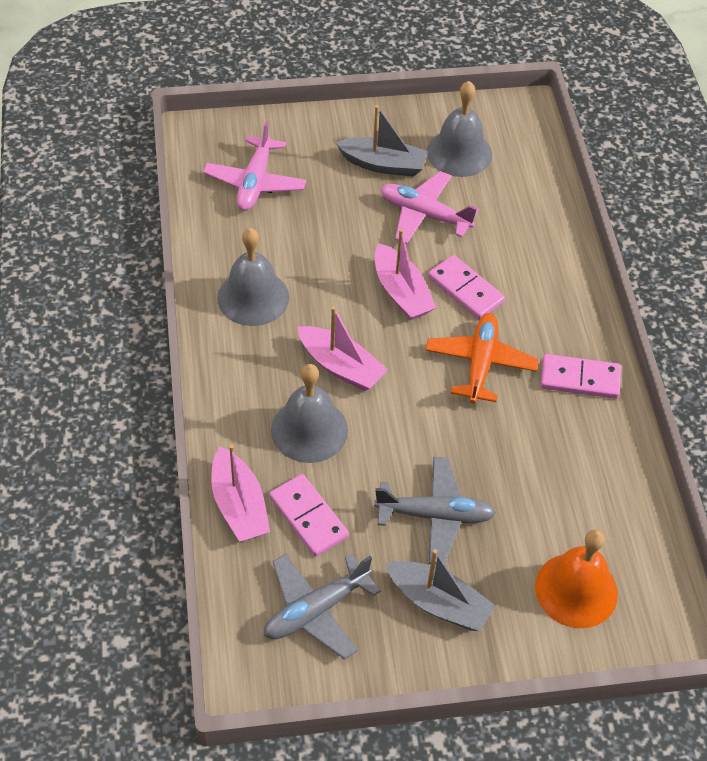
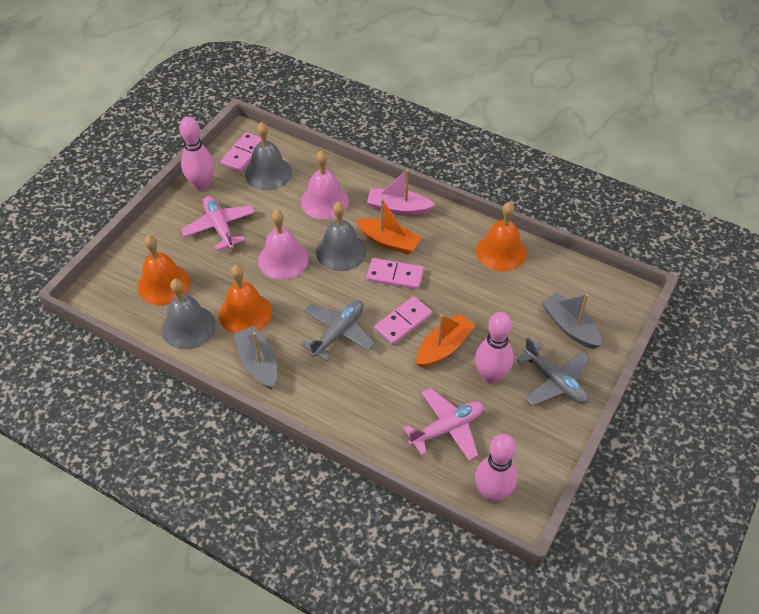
orange bell: [535,529,618,628] = 1 -> [138,235,190,305] [219,265,272,334] [476,202,527,272] = 3
orange boat: none = 0 -> [356,199,422,254] [416,313,476,368] = 2
orange plane: [426,313,539,403] = 1 -> none = 0
pink bell: none = 0 -> [258,210,309,280] [301,150,349,219] = 2
pink boat: [211,444,270,542] [297,306,388,391] [375,229,436,320] = 3 -> [367,169,435,216] = 1
pink bowling pin: none = 0 -> [179,117,214,191] [475,312,514,384] [475,434,517,502] = 3

